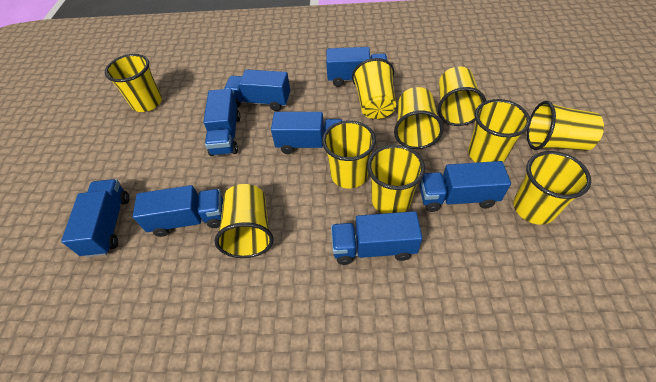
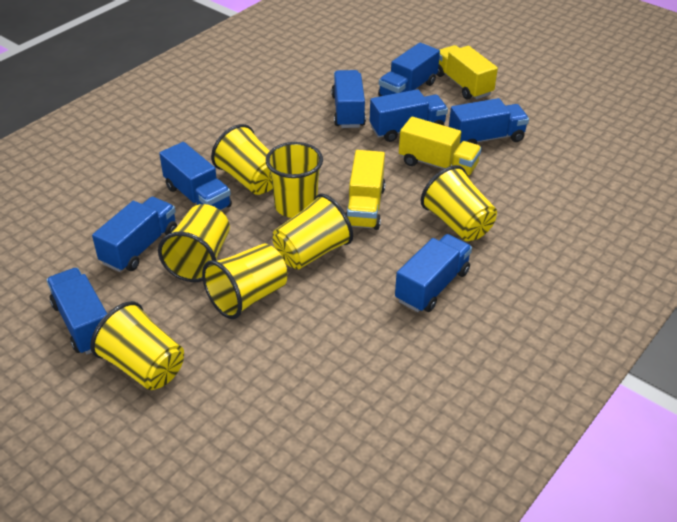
yellow cup: [105,54,162,112] [214,184,274,258] [322,120,376,189] [352,58,396,119] [367,145,425,214] [394,87,444,149] [438,66,486,126] [468,99,531,163] [513,151,591,225] [527,101,604,151] = 10 -> [90,301,184,390] [158,204,230,282] [202,243,287,319] [211,124,273,195] [266,142,323,218] [272,194,353,270] [421,165,497,241] = 7
yellow truck: none = 0 -> [346,150,386,230] [399,117,482,176] [436,45,498,100] = 3

